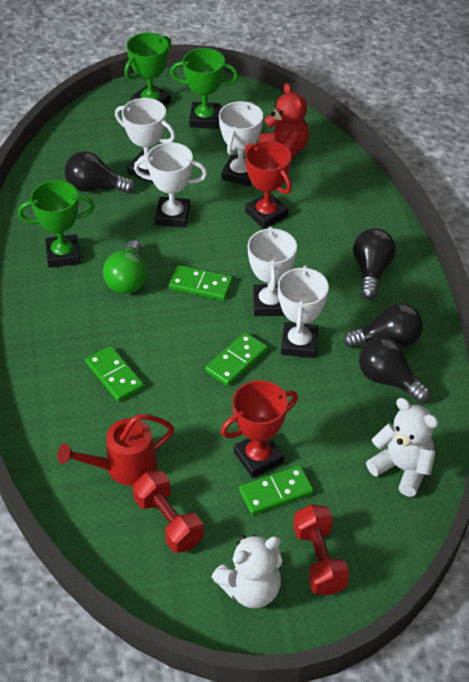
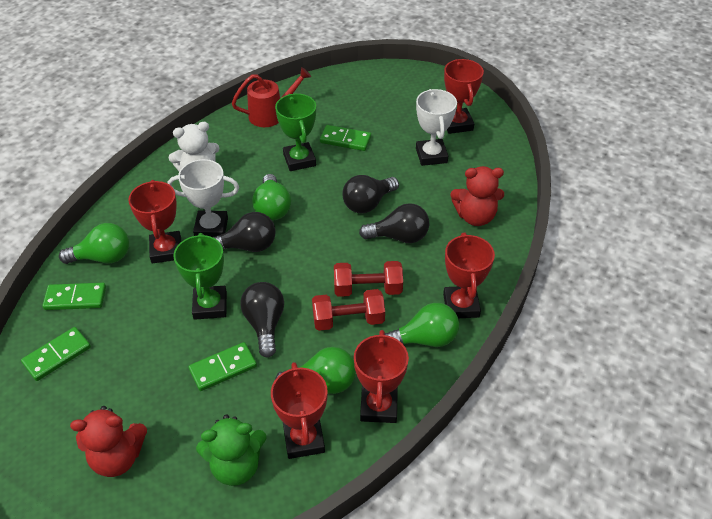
green light bulb: [103,240,147,294] = 1 -> [59,223,129,264] [252,174,291,221] [275,347,356,394] [385,303,459,347] = 4
green teddy bear: none = 0 -> [196,414,267,486] = 1
green trophy: [18,180,95,268] [124,32,172,106] [170,48,238,129] = 3 -> [174,233,227,320] [275,94,316,171] = 2
red teddy bear: [259,83,309,160] = 1 -> [70,406,147,477] [451,166,504,226] = 2
red trophy: [221,380,298,478] [245,141,292,229] = 2 -> [128,180,181,263] [271,362,328,459] [354,330,409,423] [443,232,495,318] [444,59,484,134] = 5
white teddy bear: [212,534,282,608] [366,398,439,497] = 2 -> [168,122,220,171] = 1
white trophy: [115,98,176,184] [134,142,207,228] [219,101,263,186] [247,227,297,316] [278,265,329,358] = 5 -> [167,159,239,237] [416,89,457,166] = 2

